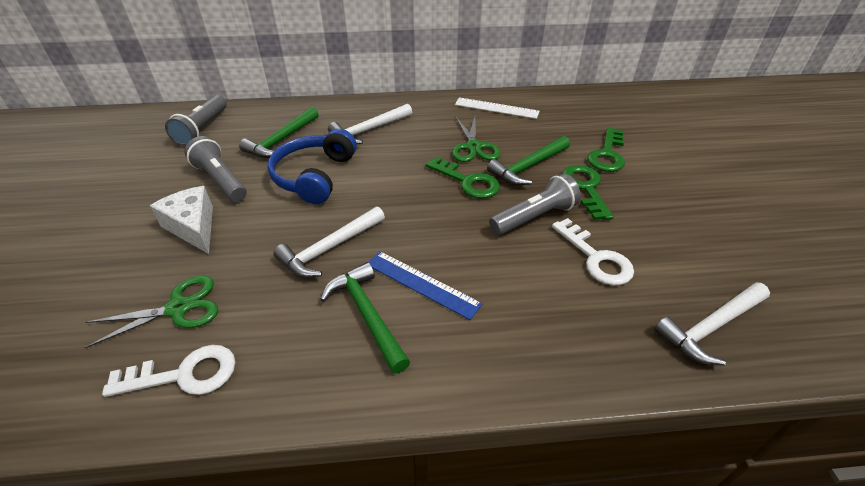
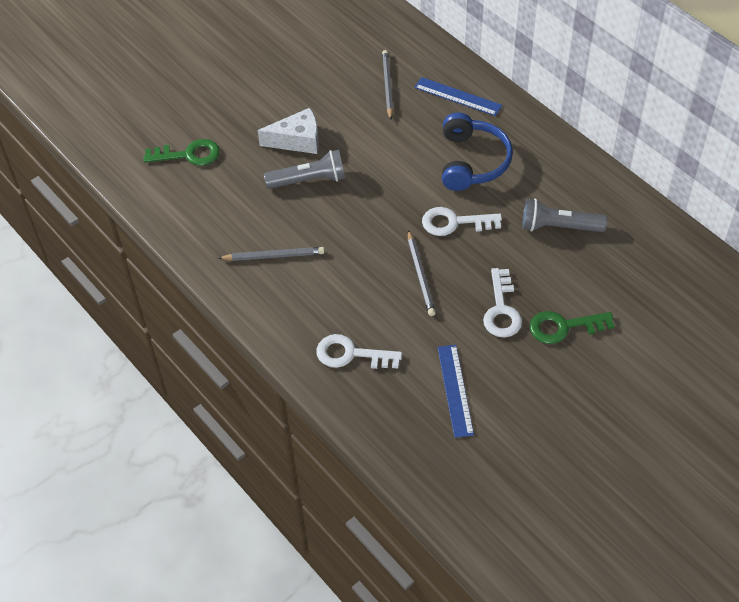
blue ruler: [369,251,483,320] = 1 -> [414,77,502,116] [437,345,474,438] = 2
green hammer: [239,107,319,158] [320,262,410,374] [487,136,570,185] = 3 -> none = 0
green key: [426,157,500,199] [562,165,614,220] [587,128,625,172] = 3 -> [143,139,220,166] [529,311,615,344] = 2
green scissors: [85,275,218,348] [452,117,500,162] = 2 -> none = 0
grey flashlight: [165,95,227,146] [184,136,247,202] [489,174,581,235] = 3 -> [264,150,345,189] [522,198,607,232] = 2
grey pencil: none = 0 -> [218,247,325,261] [382,50,393,120] [408,230,436,316] = 3
white hammer: [273,206,385,278] [328,104,412,144] [654,282,770,366] = 3 -> none = 0
white key: [102,345,236,397] [552,218,634,286] = 2 -> [316,334,402,369] [422,207,502,236] [483,268,522,338] = 3
white ruler: [455,97,540,119] = 1 -> none = 0

